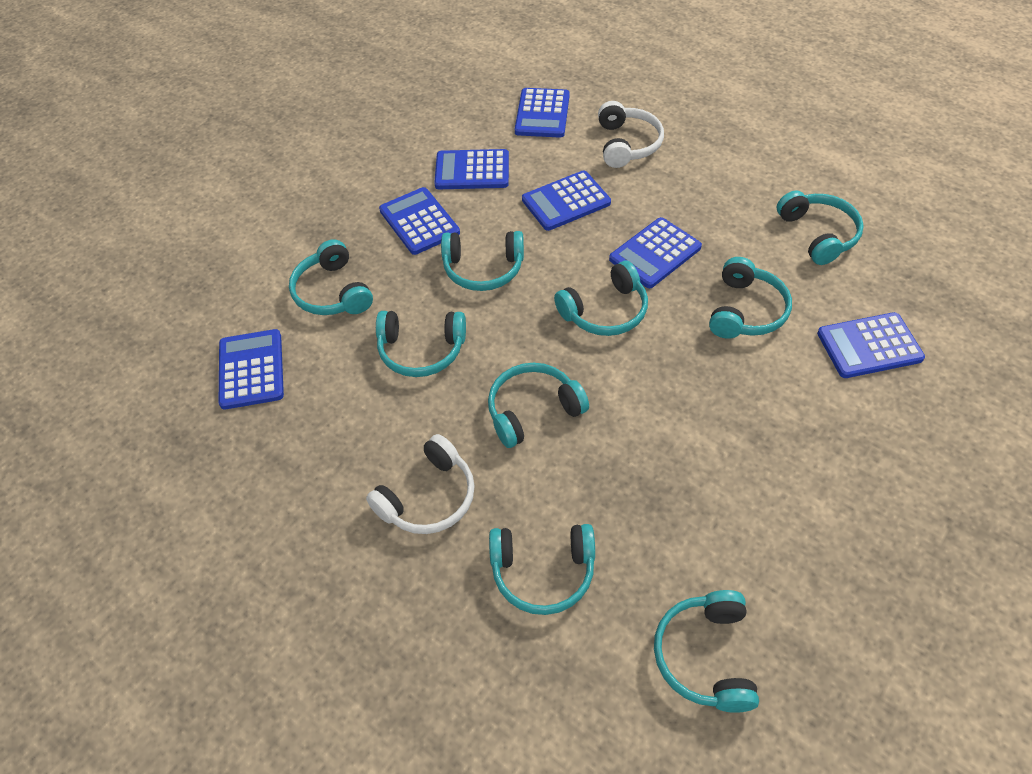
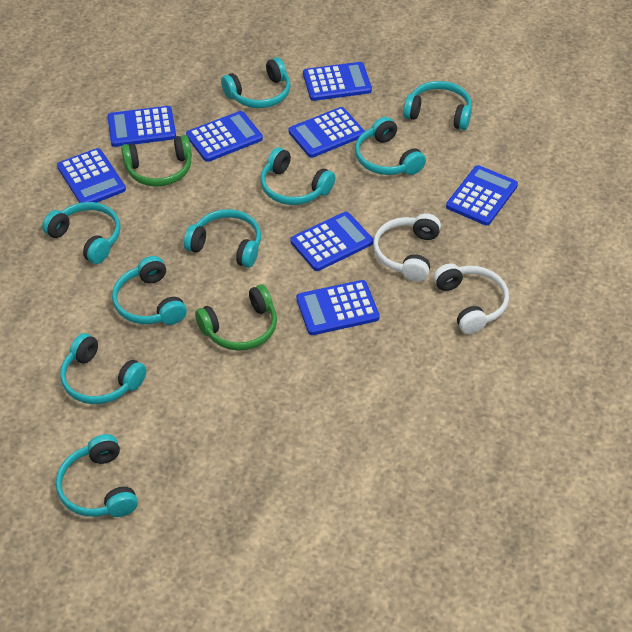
blue calculator: [219,329,284,410] [379,187,460,255] [434,149,509,189] [515,88,570,138] [522,170,611,231] [609,217,702,288] [817,312,925,378] = 7 -> [57,148,126,203] [108,106,176,147] [186,111,263,162] [288,107,365,158] [290,212,373,271] [296,280,380,335] [303,62,372,101] [446,165,518,225] = 8
green headphones: none = 0 -> [121,135,192,187] [195,284,277,351] = 2

